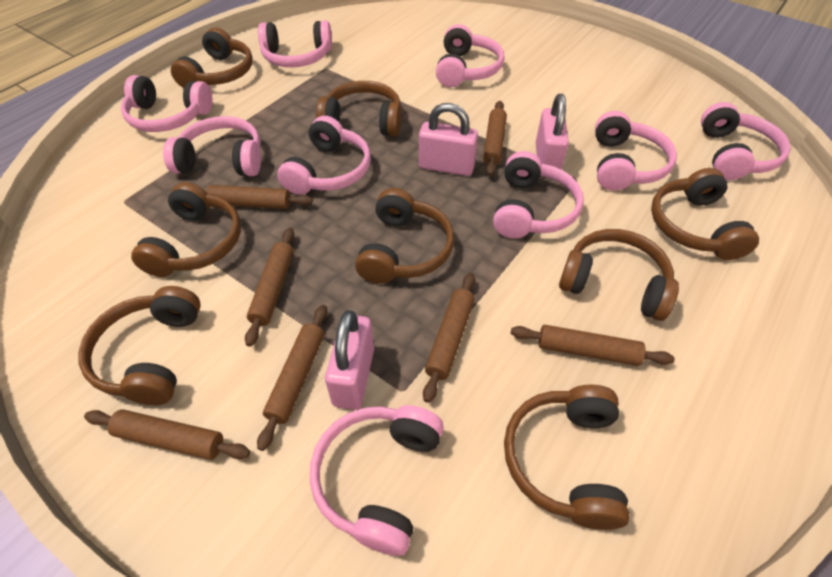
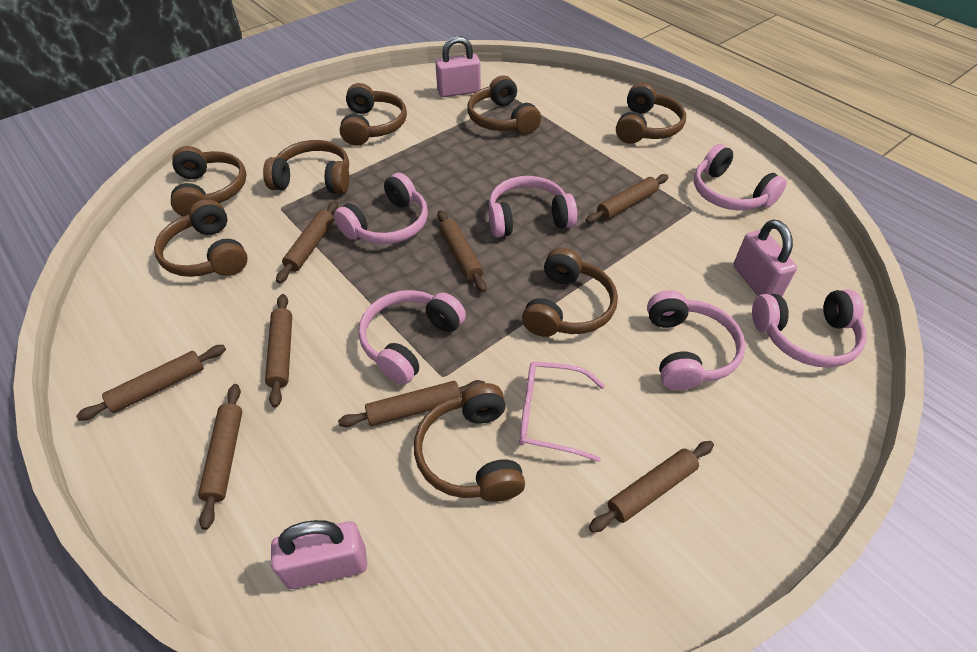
brown rolling pin: [84,409,250,460] [206,185,313,209] [245,228,294,347] [257,305,328,451] [423,273,475,403] [483,101,507,176] [511,325,675,366] = 7 -> [76,345,226,421] [198,384,242,530] [265,294,292,408] [276,201,338,283] [338,380,485,427] [437,210,487,293] [586,174,668,223] [589,441,714,533] = 8
pink glasses: none = 0 -> [519,362,605,462] = 1
pink headphones: [121,75,213,132] [163,116,261,176] [258,21,332,67] [277,116,371,195] [310,405,444,556] [436,24,504,87] [493,151,584,239] [595,111,677,191] [701,102,791,180] = 9 -> [334,173,428,244] [358,290,466,385] [489,176,577,238] [647,290,746,390] [694,144,787,210] [752,289,867,367] = 6

